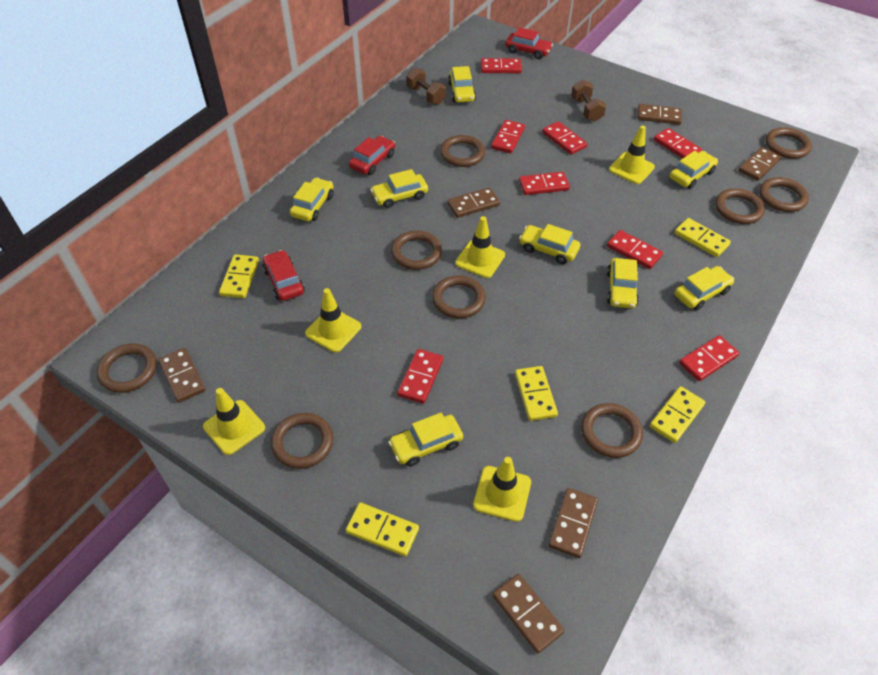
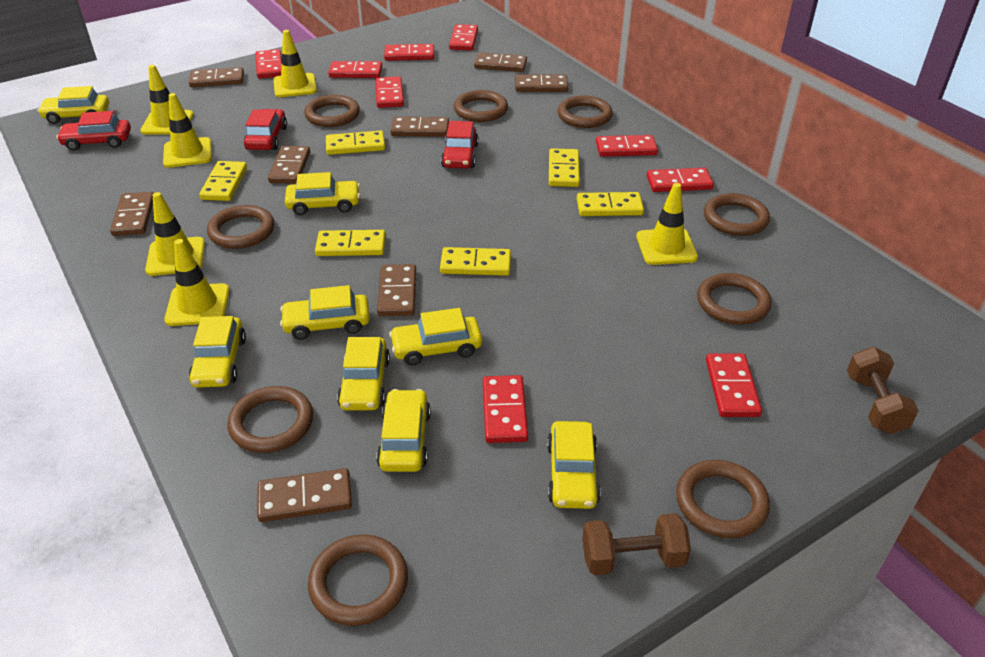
brown domino: [158,348,205,403] [447,187,500,218] [492,574,565,654] [548,488,598,558] [638,104,682,125] [738,147,781,181] = 6 -> [110,192,153,236] [189,67,244,87] [257,468,352,522] [268,146,310,184] [377,264,416,316] [391,117,449,137] [474,53,527,72] [515,75,568,92] = 8
red domino: [397,349,443,404] [481,58,522,73] [491,120,525,153] [519,172,570,195] [542,121,587,155] [607,230,663,269] [654,128,702,159] [679,335,739,381] = 8 -> [255,49,282,79] [328,61,382,78] [375,76,404,108] [384,44,434,61] [449,24,478,51] [483,375,528,443] [596,135,658,157] [647,168,714,192] [706,353,762,417] = 9
yellow domino: [219,254,259,298] [346,502,419,557] [515,366,558,421] [650,386,705,443] [675,218,731,257] = 5 -> [199,161,247,201] [315,230,386,256] [326,131,385,155] [440,247,511,276] [549,148,580,187] [577,192,644,216] = 6
yellow traffic cone: [203,388,265,455] [305,288,361,353] [455,216,505,278] [473,457,531,522] [609,125,655,184] = 5 -> [141,65,194,134] [145,192,205,276] [163,93,212,168] [164,239,230,326] [273,30,317,97] [636,183,698,265] = 6

